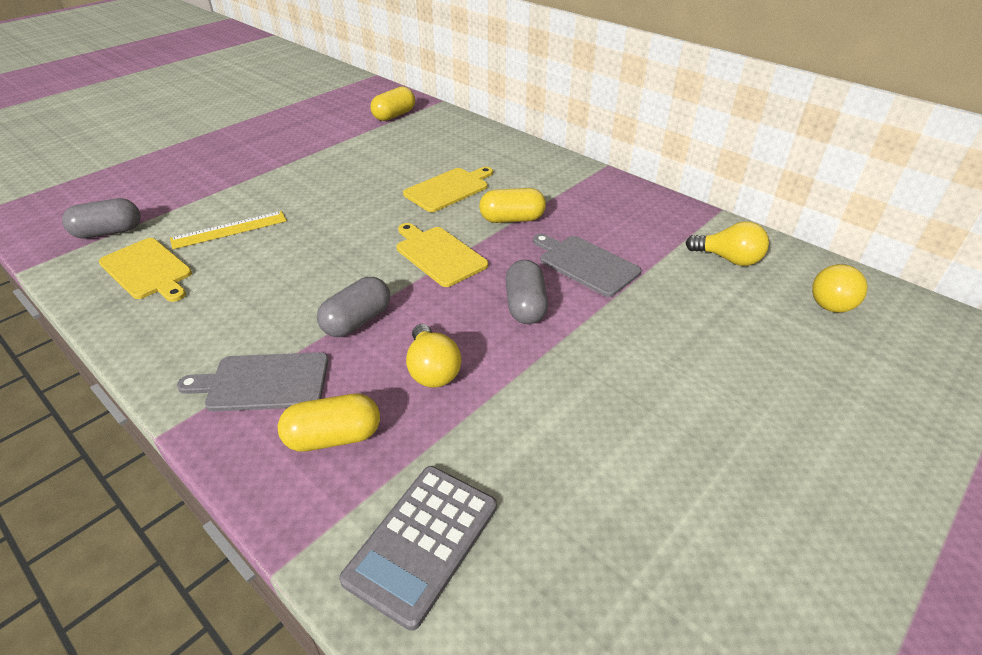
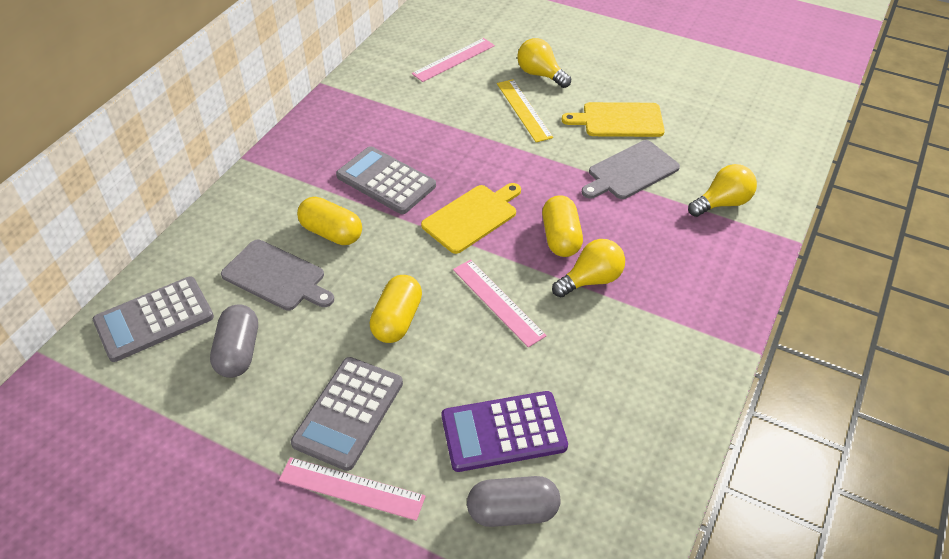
grey calculator: [339,466,497,631] = 1 -> [93,276,214,362] [291,357,403,471] [336,146,436,214] = 3
grey capsule: [62,198,140,239] [317,277,390,337] [505,260,548,324] = 3 -> [210,304,258,378] [467,476,560,527] = 2
pink ruler: none = 0 -> [279,457,426,521] [412,38,495,82] [453,259,547,347] = 3
purple calculator: none = 0 -> [442,391,568,472] = 1
yellow cutting board: [99,238,192,302] [396,223,488,287] [403,167,493,212] = 3 -> [421,183,521,254] [561,102,665,137] = 2

